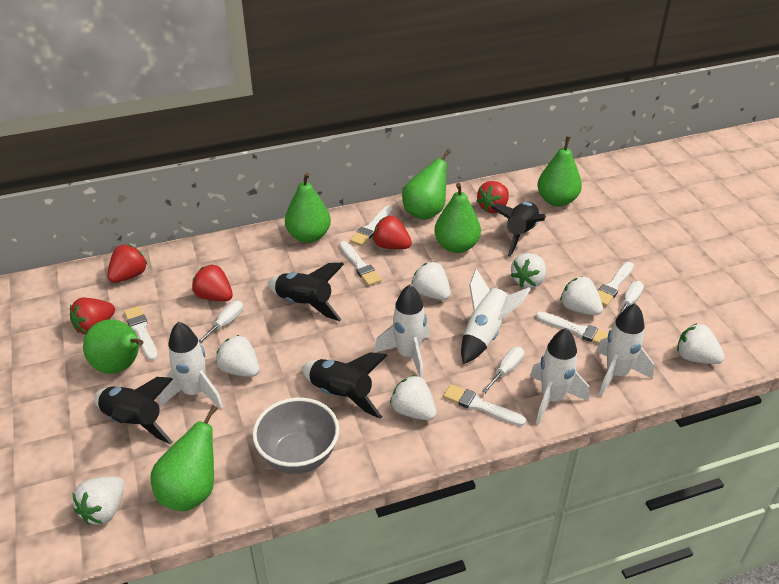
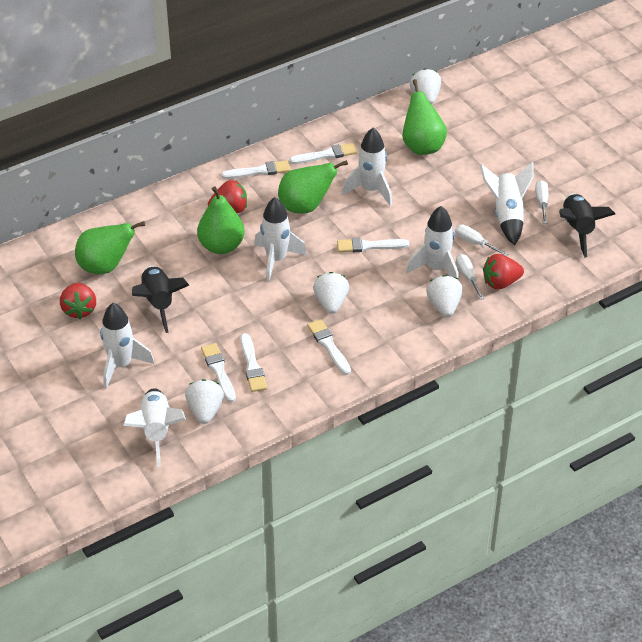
black rocket: [94,377,173,444] [268,263,344,321] [302,352,387,419] [491,202,546,257] = 4 -> [132,265,189,333] [559,193,615,257] = 2
green pear: [83,319,144,374] [150,405,218,511] [285,173,331,243] [402,149,451,220] [434,183,481,253] [537,136,582,207] = 6 -> [75,221,145,274] [197,186,244,254] [278,160,348,214] [402,79,447,155] = 4
grey bowl: [252,398,339,474] = 1 -> none = 0
red strawberry: [70,298,115,335] [107,245,148,283] [192,264,233,301] [372,216,412,249] [477,181,509,213] = 5 -> [60,283,96,319] [208,180,247,213] [483,254,524,289] = 3
white rocket: [158,321,223,409] [374,284,430,379] [461,269,531,364] [530,328,589,424] [596,303,654,396] = 5 -> [100,303,154,389] [123,388,186,467] [254,197,307,282] [342,128,392,206] [406,206,459,281] [480,161,533,246] = 6
white strawberry: [73,476,124,524] [216,335,260,377] [390,375,437,420] [411,262,451,300] [511,253,546,288] [560,276,603,315] [677,323,725,364] = 7 -> [185,379,224,424] [313,272,349,314] [410,68,441,104] [426,275,463,317] = 4

